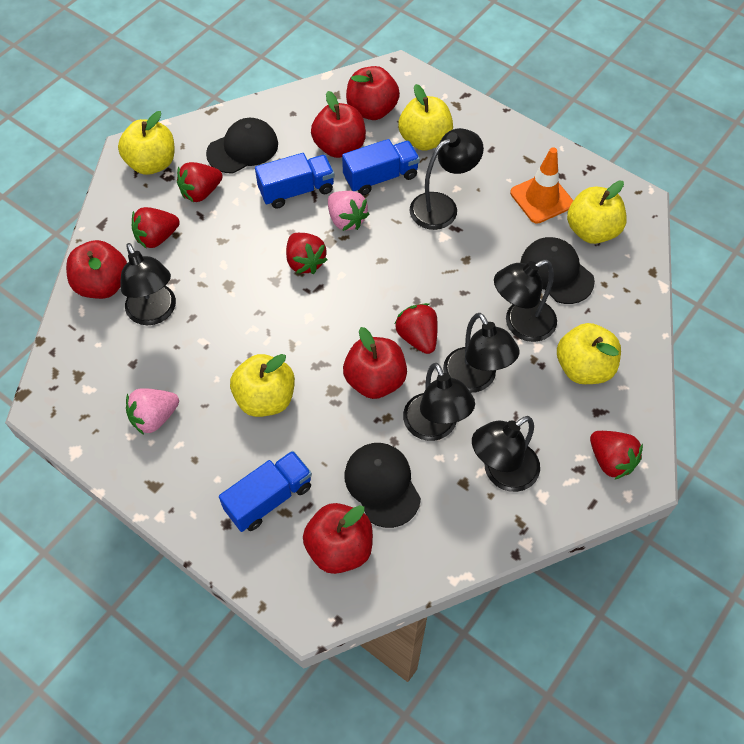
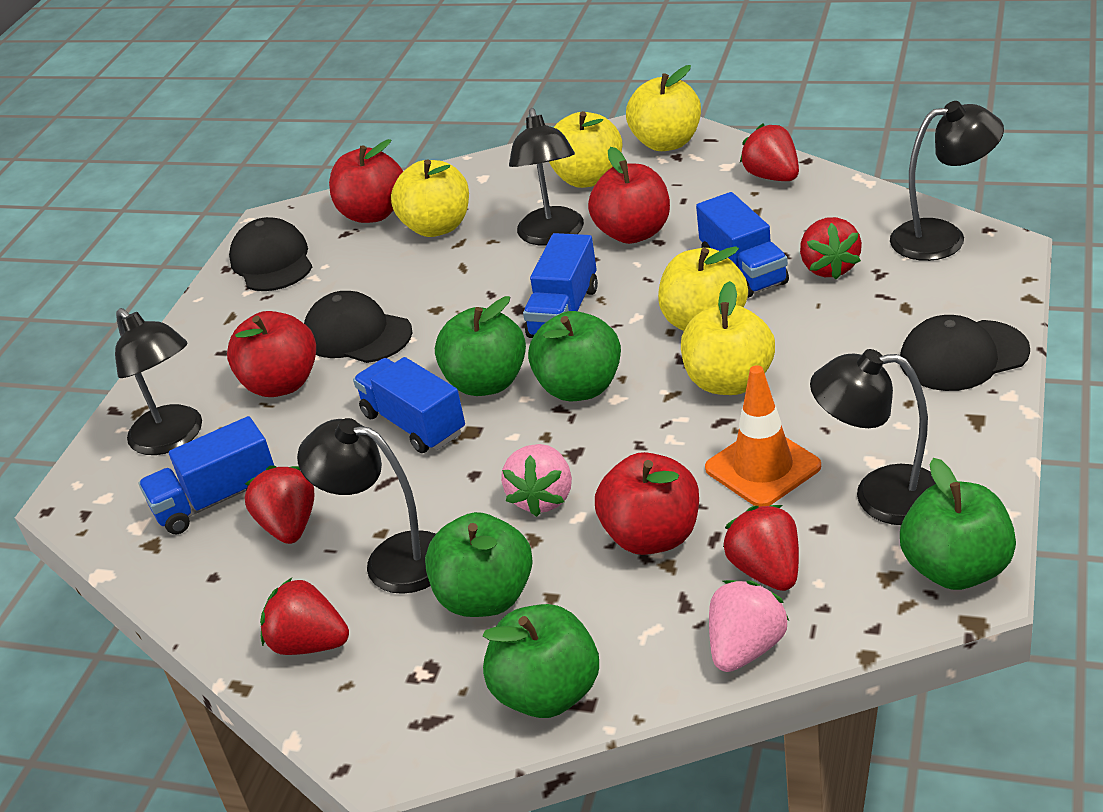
black lamp: [121,243,176,325] [403,363,475,441] [410,128,484,230] [443,313,519,393] [472,416,540,492] [494,260,557,342] = 6 -> [115,308,202,455] [297,418,436,594] [509,108,584,246] [810,349,936,525] [890,101,1004,261] = 5
blue truck: [219,451,312,532] [255,153,335,209] [342,139,420,195] = 3 -> [139,416,274,534] [353,357,465,453] [523,233,598,338] [696,192,789,298] = 4
green apple: none = 0 -> [425,512,533,617] [435,296,526,396] [483,604,599,718] [528,311,621,401] [900,458,1016,590] = 5
red apple: [66,240,127,299] [303,503,373,574] [311,91,366,158] [343,327,407,399] [346,66,400,120] = 5 -> [227,311,316,397] [329,139,403,223] [588,147,670,244] [595,452,699,555] = 4

